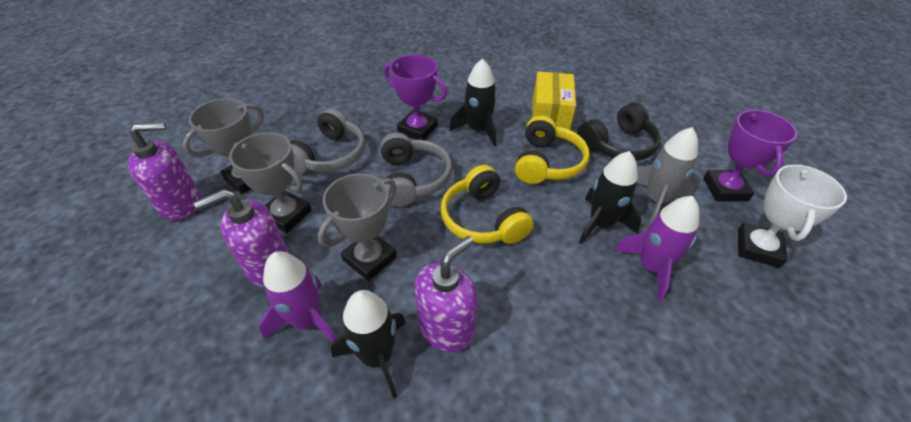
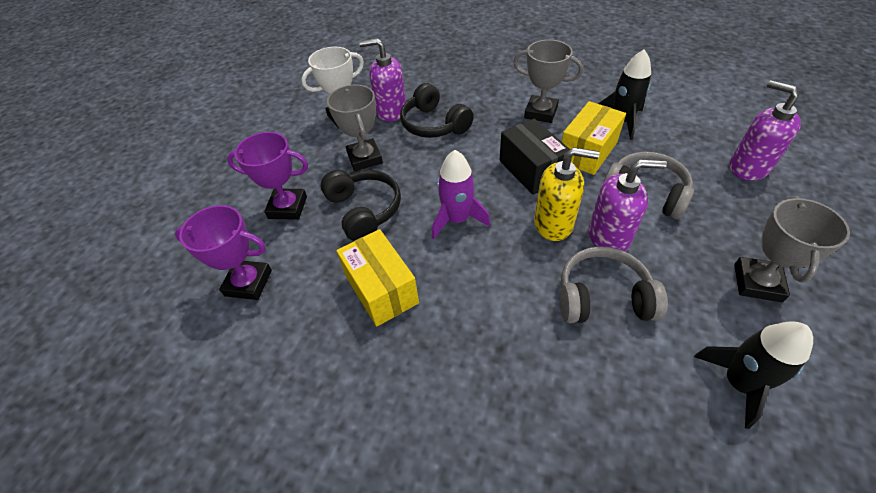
black box: none = 0 -> [500,119,570,195] = 1
black headphones: [577,103,661,161] = 1 -> [321,170,401,241] [400,83,474,138] = 2
black rocket: [331,290,406,399] [449,58,497,147] [579,151,641,244] = 3 -> [598,49,651,140] [694,321,813,429] = 2
grey rocket: [637,127,698,223] = 1 -> none = 0
purple rocket: [259,251,337,342] [614,196,700,301] = 2 -> [432,150,491,239] = 1
yellow box: [532,71,576,130] = 1 -> [336,229,419,327] [562,101,626,175] = 2
yellow headphones: [441,165,534,244] [515,115,590,184] = 2 -> none = 0
yellow soap dispenser: none = 0 -> [534,147,600,241] = 1

